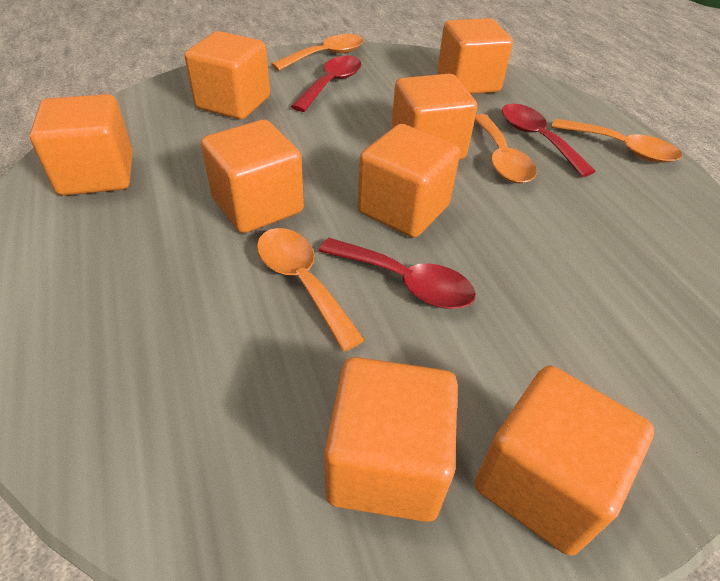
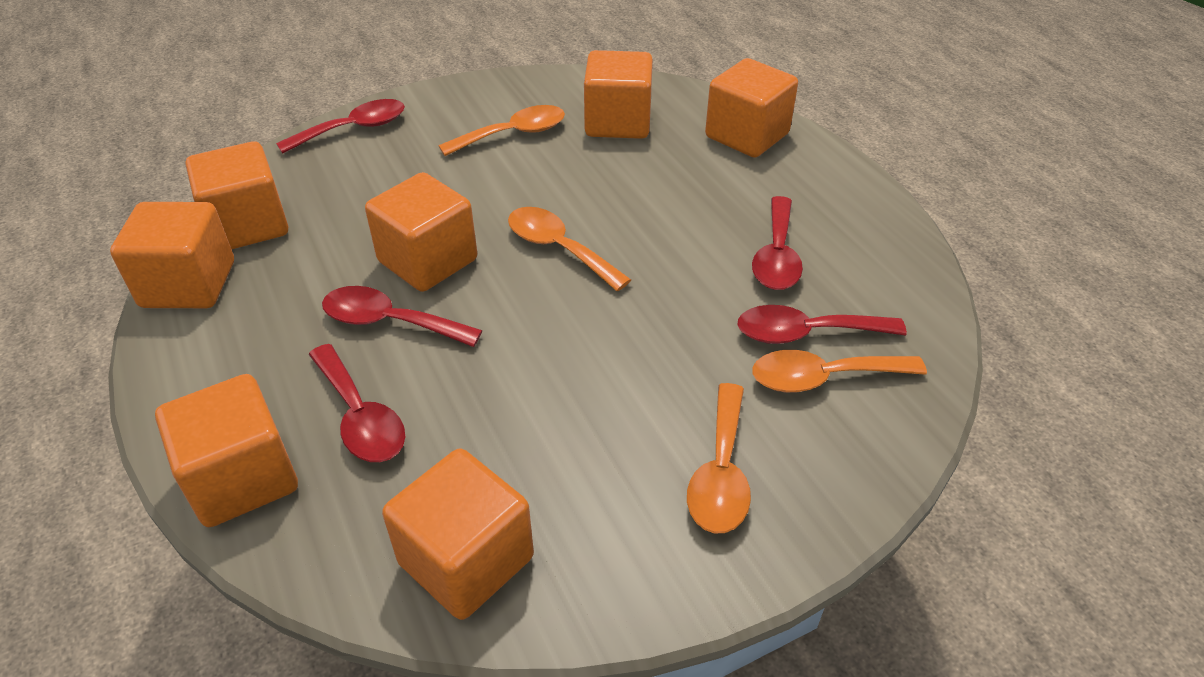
orange cube: [30,94,133,196] [185,31,270,120] [201,120,304,233] [324,357,458,522] [358,124,460,238] [391,73,477,160] [438,18,513,94] [475,366,654,556] = 8 -> [110,202,234,308] [155,374,298,527] [186,141,288,249] [365,172,477,292] [382,449,534,620] [584,50,653,139] [705,58,798,158] = 7
red spoon: [291,56,361,112] [319,238,476,309] [502,104,595,177] = 3 -> [276,99,405,154] [308,344,405,462] [322,286,483,347] [737,305,907,344] [752,196,803,290] = 5

